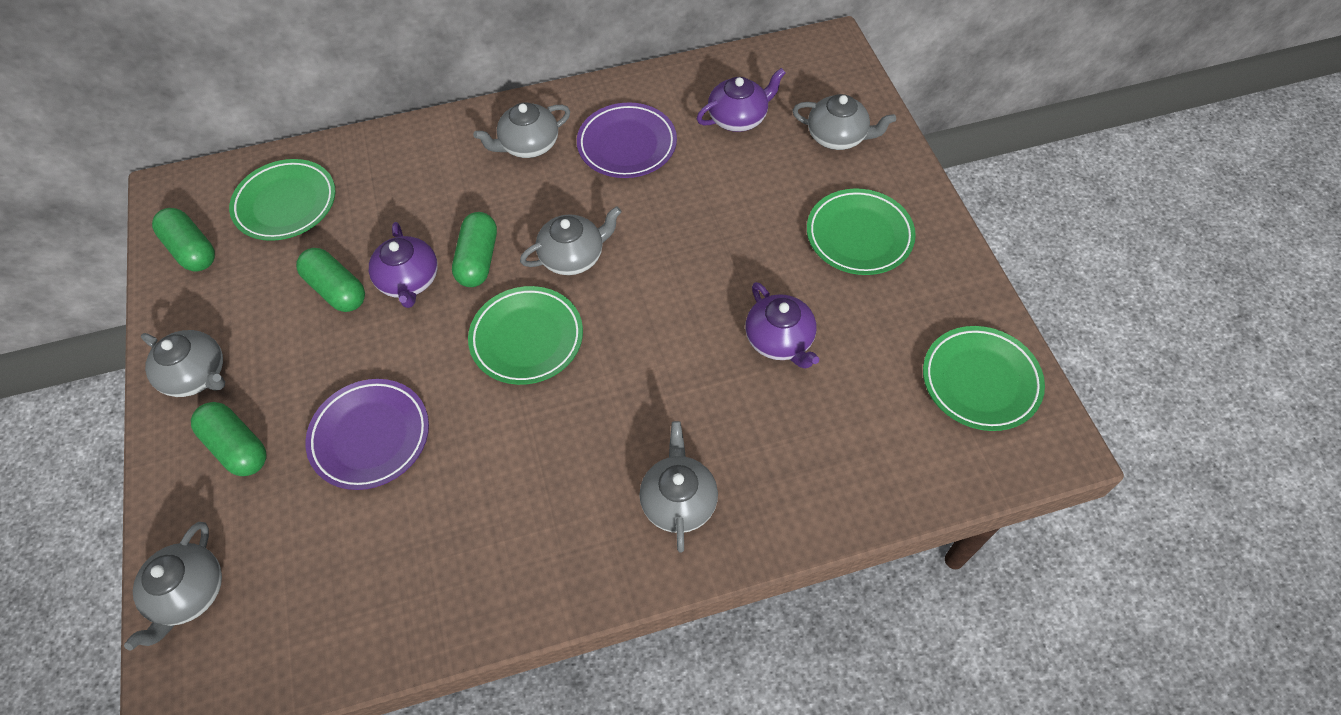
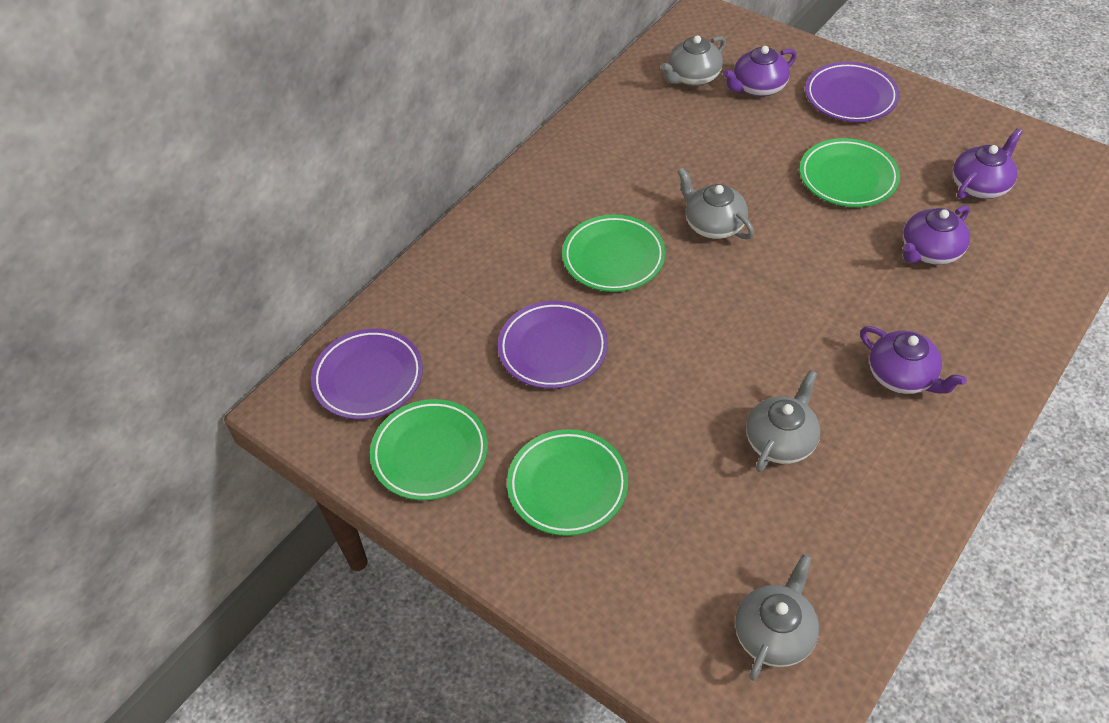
green capsule: [152,208,215,271] [191,402,267,476] [296,248,365,312] [452,212,497,287] = 4 -> none = 0
grey teapot: [124,522,222,651] [141,330,225,397] [473,102,570,158] [520,206,621,275] [639,421,718,552] [792,94,896,150] = 6 -> [661,35,726,86] [677,168,754,239] [735,554,819,680] [746,370,821,472] = 4
purple plate: [305,379,429,490] [577,102,677,178] = 2 -> [311,329,423,420] [498,301,608,389] [805,62,899,122] = 3
purple teapot: [369,222,438,308] [697,68,786,132] [745,282,819,369] = 3 -> [723,46,797,97] [860,326,967,394] [903,205,970,265] [953,129,1022,199] = 4

